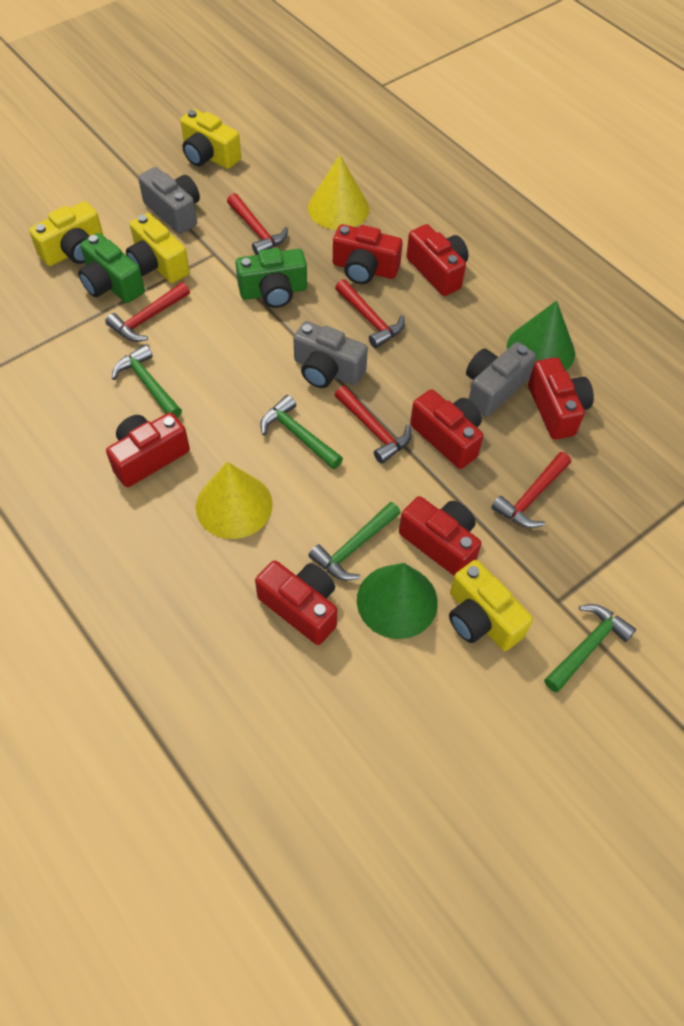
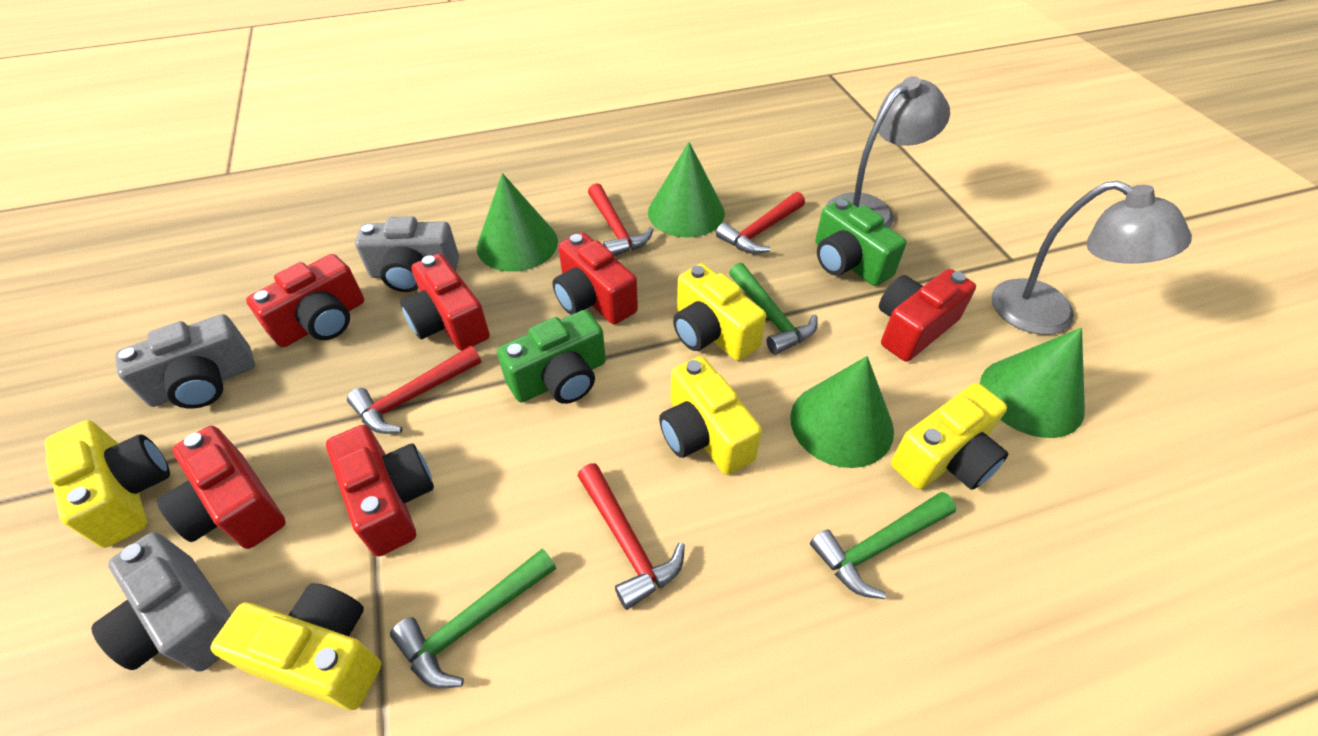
green cone: [357,563,438,639] [507,300,575,371] = 2 -> [477,173,558,272] [648,142,725,237] [790,356,894,468] [980,328,1085,438] = 4
green hammer: [112,345,182,418] [260,395,343,469] [308,502,401,581] [544,604,636,692] = 4 -> [390,548,556,689] [729,263,818,355] [810,492,956,599] = 3
grey lamp: none = 0 -> [826,76,950,228] [992,181,1192,335] = 2
red camera: [106,412,190,487] [255,560,337,645] [333,224,403,284] [399,496,481,576] [406,224,468,296] [410,389,483,469] [528,357,594,440] = 7 -> [157,426,286,549] [246,254,364,347] [326,425,434,557] [400,254,490,351] [552,232,638,324] [879,269,976,362] = 6
red hammer: [105,282,190,342] [227,193,288,255] [335,279,405,348] [335,386,411,464] [491,452,571,528] = 5 -> [347,346,481,434] [578,463,685,610] [588,183,654,256] [716,192,805,254] = 4
yellow camera: [29,201,104,266] [126,213,190,283] [180,109,241,169] [449,560,533,651] = 4 -> [44,420,170,548] [210,583,381,710] [659,356,762,475] [673,263,766,361] [891,383,1008,490] = 5
yellow cone: [196,462,273,539] [308,155,369,230] = 2 -> none = 0

